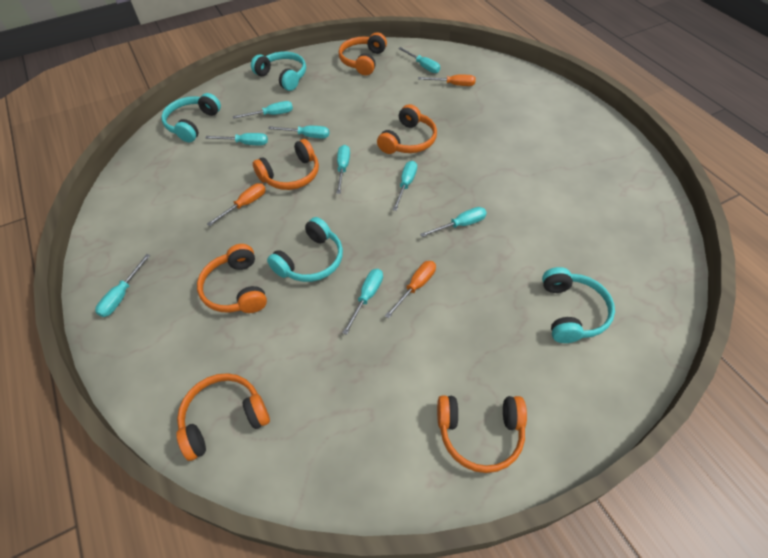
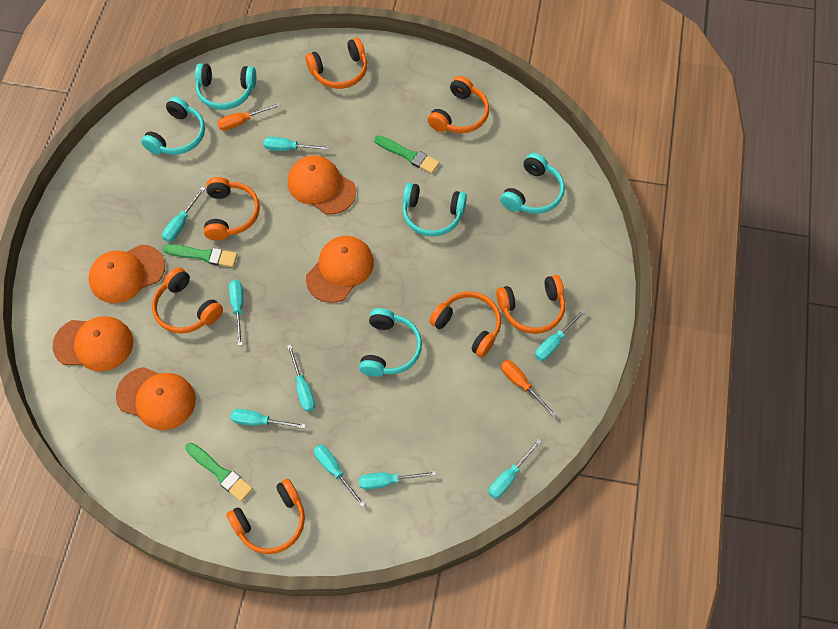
green brush: none = 0 -> [163,244,237,267] [185,443,253,501] [374,135,440,174] = 3
orange cap: none = 0 -> [53,316,133,371] [89,244,165,303] [116,367,196,430] [288,156,356,215] [306,236,374,303] = 5
orange headphones: [176,373,270,461] [197,244,267,313] [253,139,319,190] [339,32,387,75] [377,104,437,154] [437,396,527,473] = 6 -> [152,267,223,334] [204,177,260,241] [227,479,305,554] [305,38,367,89] [428,76,489,133] [429,291,501,357] [496,275,565,334] = 7
orange screwdriver: [207,183,266,226] [385,261,436,318] [418,75,476,86] = 3 -> [217,103,280,131] [501,360,556,417] = 2
turquoise headphones: [161,93,221,142] [251,52,306,91] [267,217,343,282] [542,267,615,343] = 4 -> [141,96,205,155] [195,63,256,110] [359,308,422,377] [402,183,467,236] [500,153,565,214] = 5

